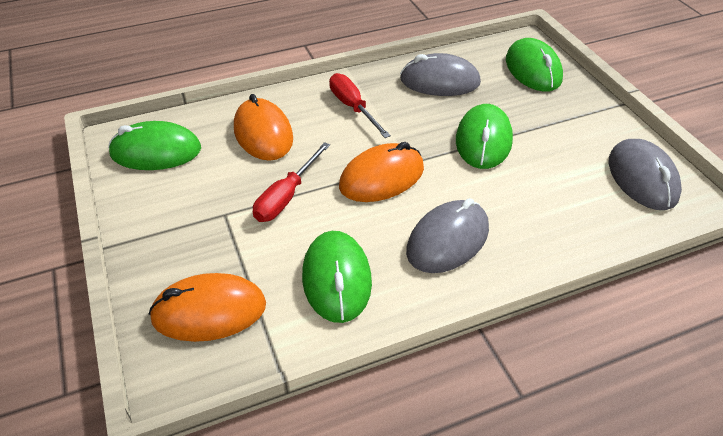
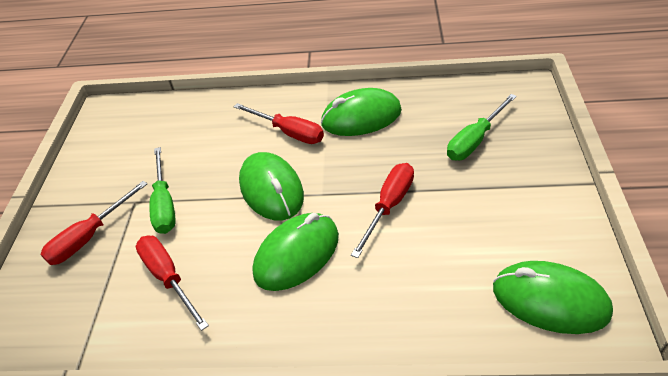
green screwdriver: none = 0 -> [149,147,176,234] [447,94,517,160] = 2
grey mouse: [400,53,481,96] [406,198,489,273] [609,139,682,210] = 3 -> none = 0
orange mouse: [149,273,266,342] [234,94,293,161] [339,142,424,202] = 3 -> none = 0
red screwdriver: [253,142,330,222] [329,73,391,138] = 2 -> [40,181,147,265] [136,236,209,331] [234,103,324,144] [351,163,414,258] = 4

